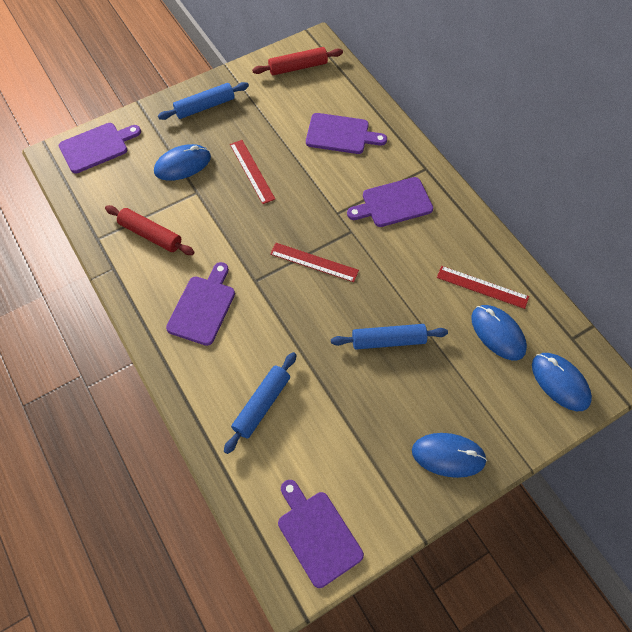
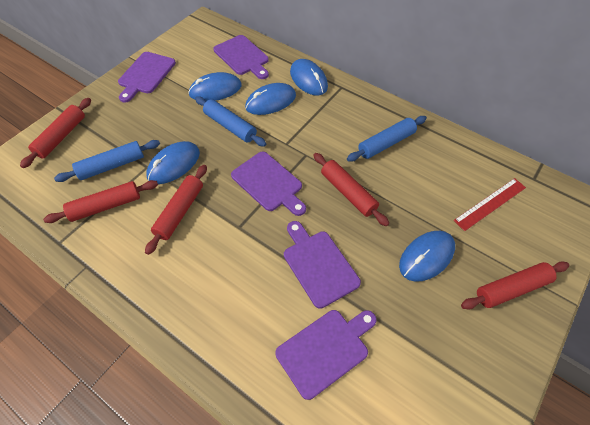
blue mouse: [154,144,211,181] [412,433,487,478] [471,305,527,360] [532,353,592,411] = 4 -> [146,141,200,184] [188,72,242,101] [245,83,296,115] [290,59,328,96] [399,231,455,282] = 5
red rolling pin: [105,205,194,255] [252,47,343,75] = 2 -> [20,98,91,168] [43,180,158,223] [145,165,207,255] [313,153,389,226] [461,261,569,309] = 5
red ruler: [230,140,275,204] [270,243,359,282] [437,266,529,309] = 3 -> [454,178,526,231] = 1

